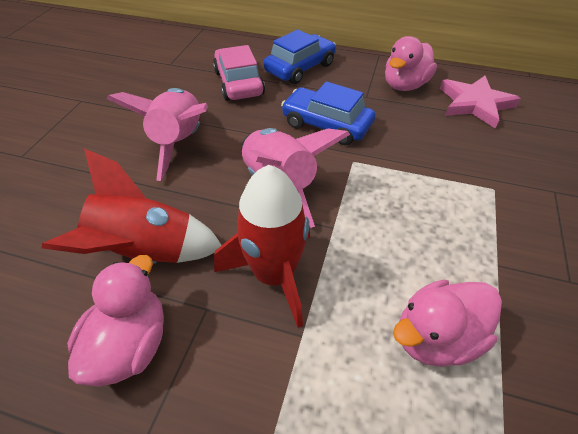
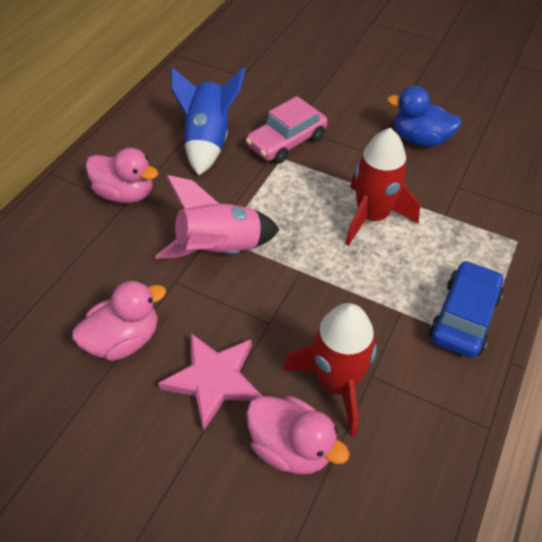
blue car: [263,29,336,84] [281,82,375,145] = 2 -> [429,260,504,358] = 1
blue duck: none = 0 -> [387,86,462,147] = 1
blue rocket: none = 0 -> [171,68,245,176] = 1
pink rocket: [106,88,208,181] [241,128,350,228] = 2 -> [155,175,280,259] = 1

